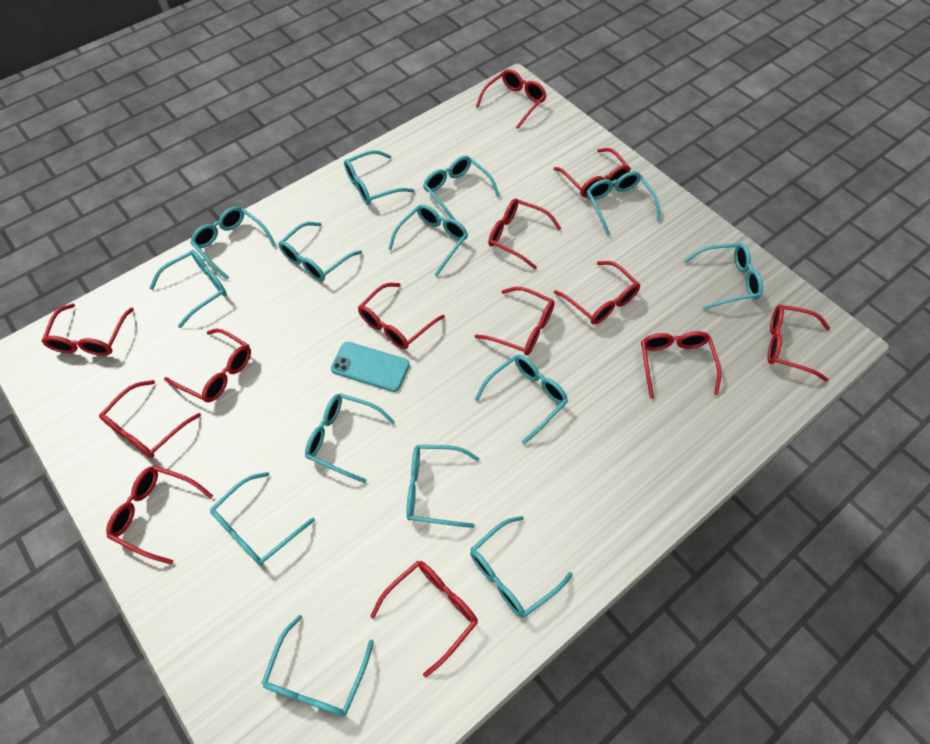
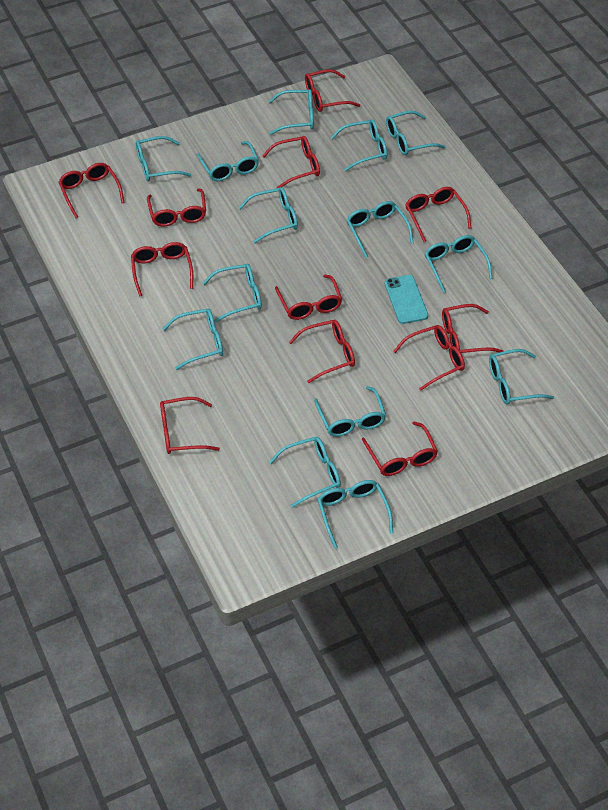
red glasses: [41,304,134,356] [99,380,201,458] [106,466,213,565] [164,329,251,402] [358,283,445,349] [370,561,478,677] [475,287,555,355] [476,69,547,129] [488,199,561,270] [554,148,631,198] [554,261,640,324] [641,331,721,399] [767,304,830,382] = 13 -> [59,163,124,218] [131,242,193,297] [147,188,206,226] [160,397,220,454] [262,136,320,188] [275,275,342,320] [289,320,355,383] [305,69,360,112] [362,421,438,476] [394,325,465,391] [405,187,472,242] [442,304,503,353] = 12

